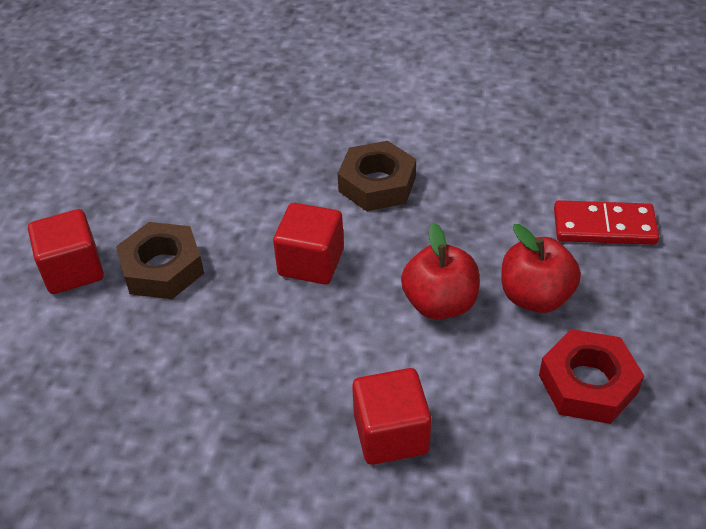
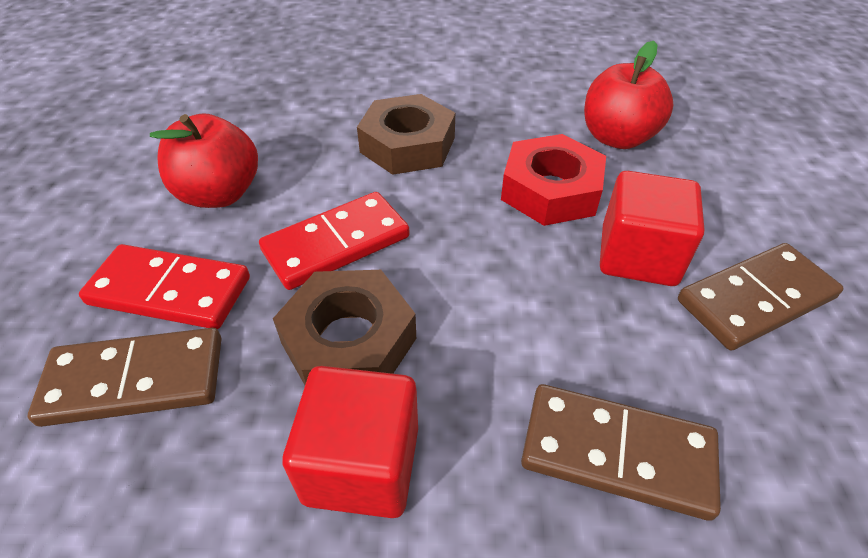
brown domino: none = 0 -> [28,328,221,427] [521,384,721,521] [678,243,844,351] = 3
red cube: [28,209,104,294] [273,203,344,285] [352,368,432,465] = 3 -> [282,366,418,518] [600,171,704,286] = 2
red domino: [554,200,659,245] = 1 -> [79,244,250,329] [259,192,410,290] = 2

